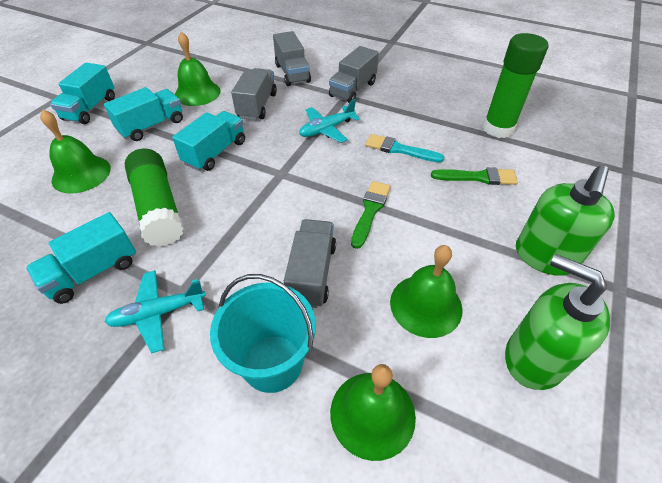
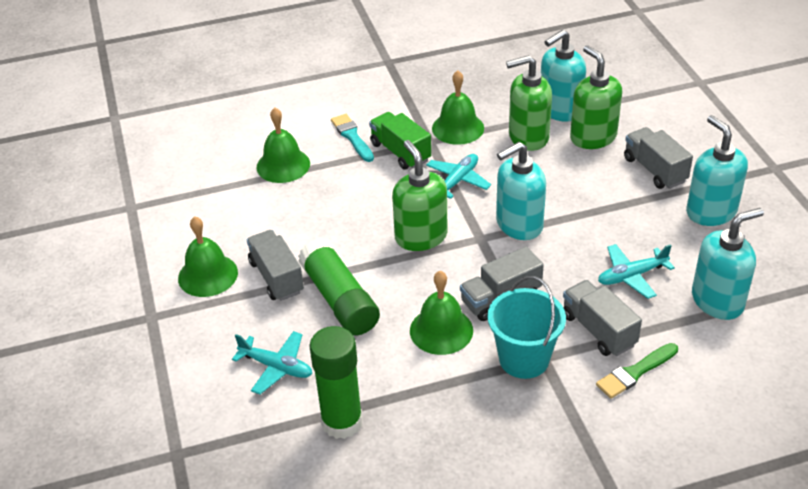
green brush: [351,181,391,249] [431,167,518,185] = 2 -> [596,343,678,398] = 1
green soap dispenser: [505,254,610,390] [516,165,615,276] = 2 -> [392,140,448,251] [506,55,552,151] [570,45,622,149] = 3
green truck: none = 0 -> [369,112,431,170] = 1
turquoise plane: [105,270,206,353] [299,99,360,143] = 2 -> [232,331,312,395] [426,154,491,199] [598,244,675,299] = 3
turquoise soap dispenser: none = 0 -> [496,142,546,240] [541,29,586,122] [686,115,748,226] [692,208,764,320] = 4
turquoise truck: [26,212,136,304] [50,63,115,124] [104,87,183,141] [172,111,245,171] = 4 -> none = 0

